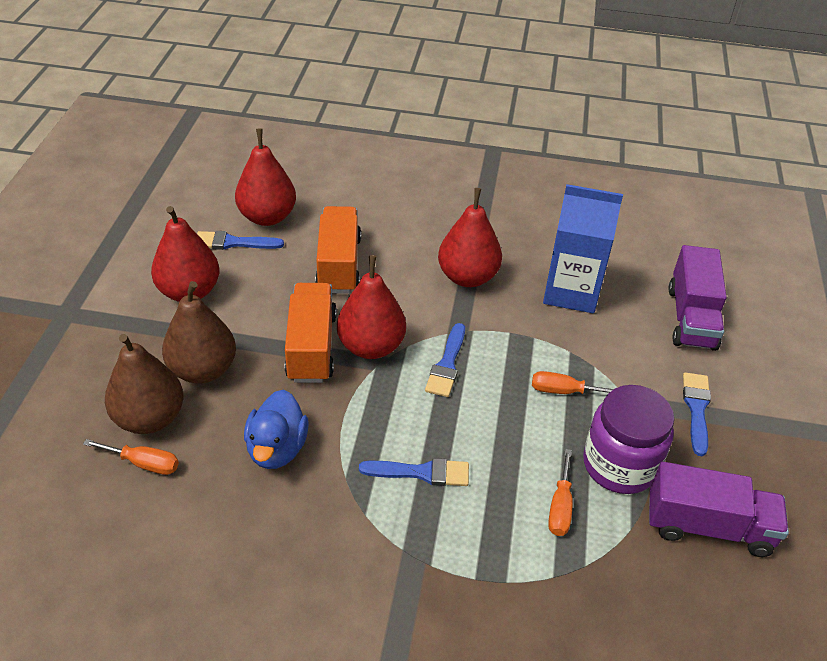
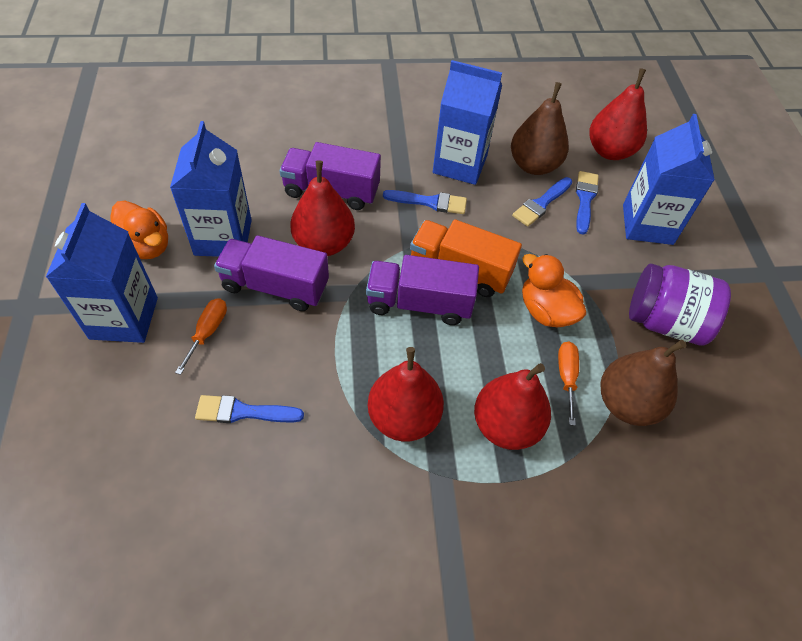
blue carton: [543,184,623,313] = 1 -> [46,203,158,343] [170,121,252,257] [433,60,502,185] [623,114,715,245] = 4
blue duck: [244,390,309,469] = 1 -> none = 0
orange duck: none = 0 -> [110,201,168,259] [522,254,586,327] = 2
orange screwdriver: [83,439,179,475] [532,371,614,394] [548,449,573,536] = 3 -> [175,298,227,375] [558,341,579,426] = 2
orange truck: [285,283,337,383] [315,206,361,294] = 2 -> [410,219,522,297] = 1
purple truck: [649,462,789,557] [668,245,727,351] = 2 -> [214,235,329,311] [280,142,381,210] [366,255,479,325] = 3

